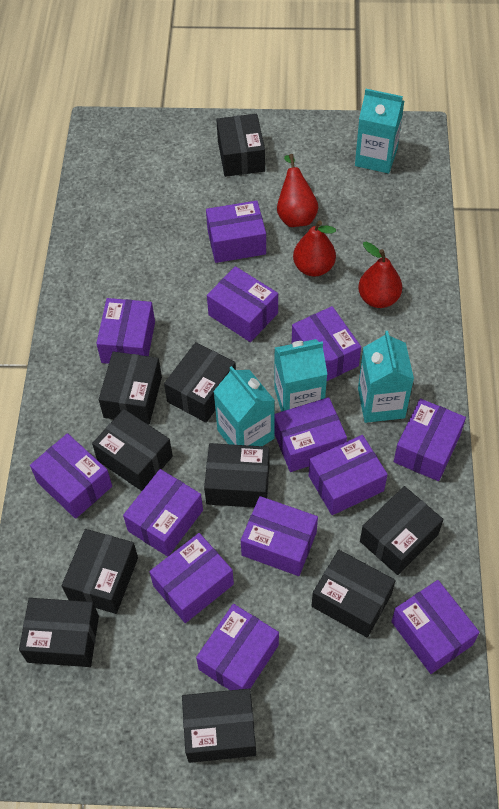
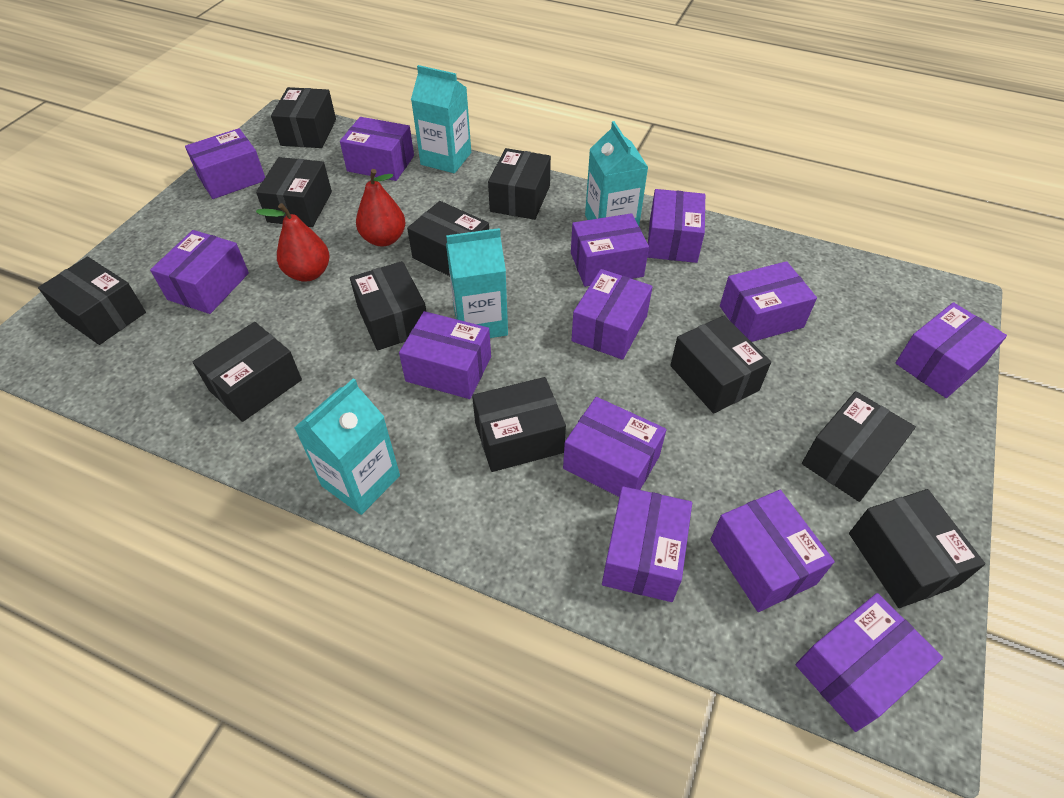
black box: [19,598,99,667] [62,529,138,614] [92,409,173,491] [99,351,162,425] [164,342,236,423] [182,689,256,763] [204,443,270,508] [216,114,265,177] [312,550,396,638] [360,486,443,575] = 10 -> [38,257,146,345] [192,322,302,422] [256,157,332,227] [271,87,336,148] [350,261,426,350] [407,201,489,276] [472,377,566,472] [488,148,551,220] [670,315,771,414] [802,391,916,502] [849,489,985,608] = 11
red pear: [277,154,318,227] [293,220,336,276] [358,242,402,308] = 3 -> [256,203,330,282] [356,169,406,246] = 2

